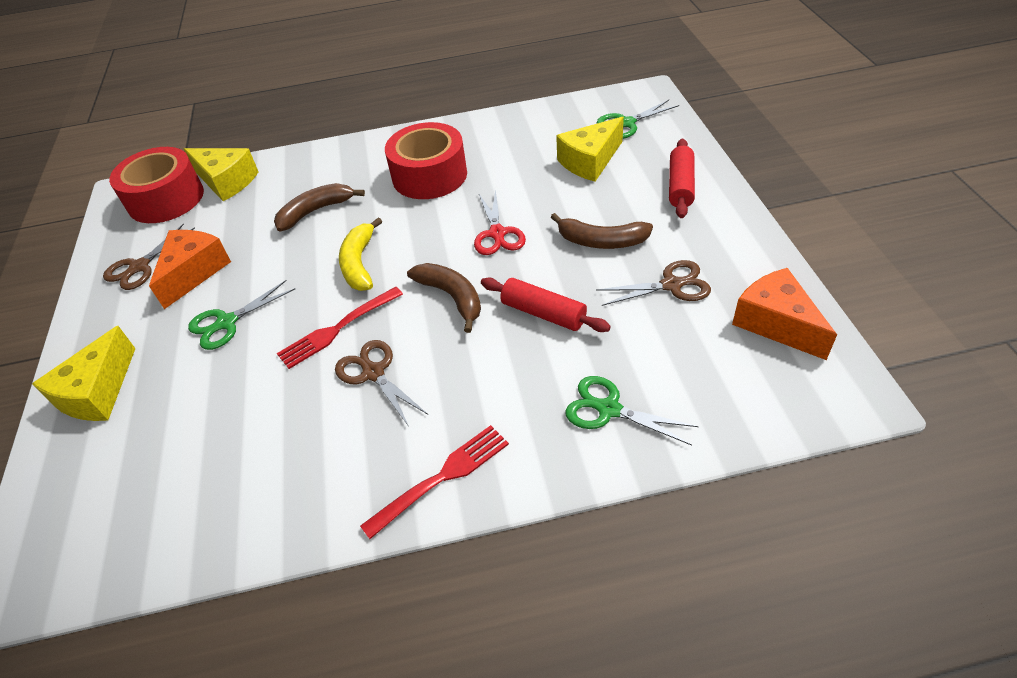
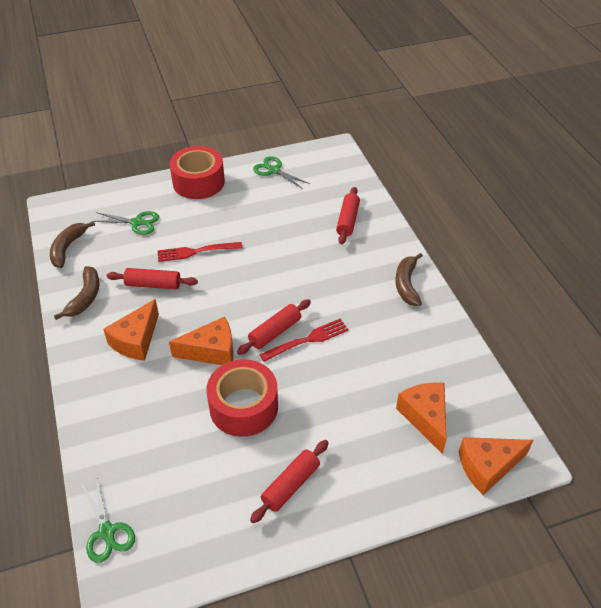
brown scissors: [103,224,195,290] [335,340,427,425] [596,260,711,306] = 3 -> none = 0
orange cheese: [149,230,231,309] [732,268,837,360] = 2 -> [103,299,159,361] [169,316,234,365] [396,382,446,454] [459,437,533,495] = 4
red rolling pin: [481,277,611,332] [669,139,695,218] = 2 -> [107,268,198,290] [237,299,311,355] [250,440,329,523] [336,187,360,244] = 4
red scissors: [474,189,526,255] = 1 -> none = 0
yellow banana: [339,217,382,291] = 1 -> none = 0
yellow cheese: [32,326,136,421] [184,148,258,201] [556,117,624,181] = 3 -> none = 0

